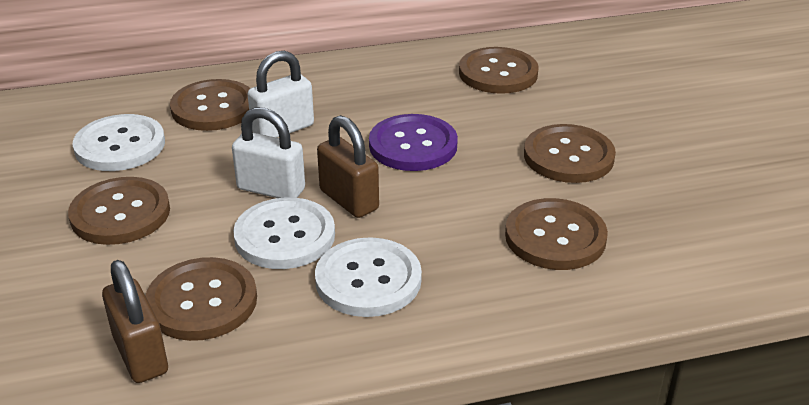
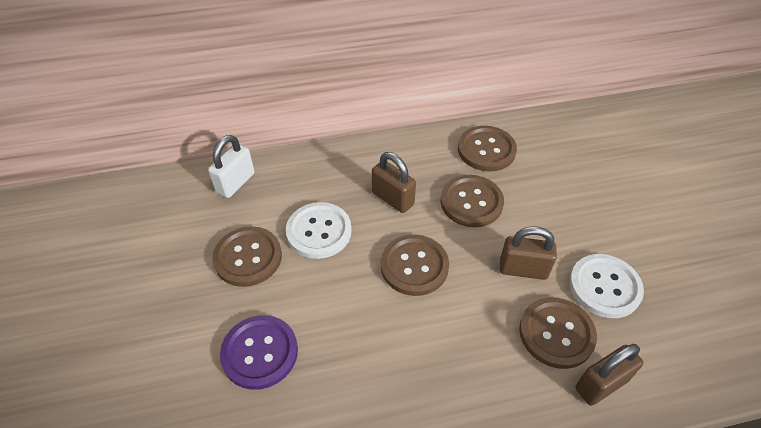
brown button: [68,177,170,245] [146,257,257,341] [170,79,250,131] [459,47,539,94] [505,198,608,270] [524,124,616,183] = 6 -> [212,226,282,287] [381,234,449,296] [441,175,504,227] [458,126,517,171] [519,297,597,369] = 5
brown padlock: [102,260,168,383] [317,115,379,218] = 2 -> [372,152,416,213] [500,227,557,280] [575,344,644,406] = 3
white button: [73,114,165,171] [233,197,335,269] [315,237,422,317] = 3 -> [286,202,352,259] [569,254,644,318] = 2
white padlock: [232,107,305,198] [248,51,314,138] = 2 -> [208,135,254,198] = 1

